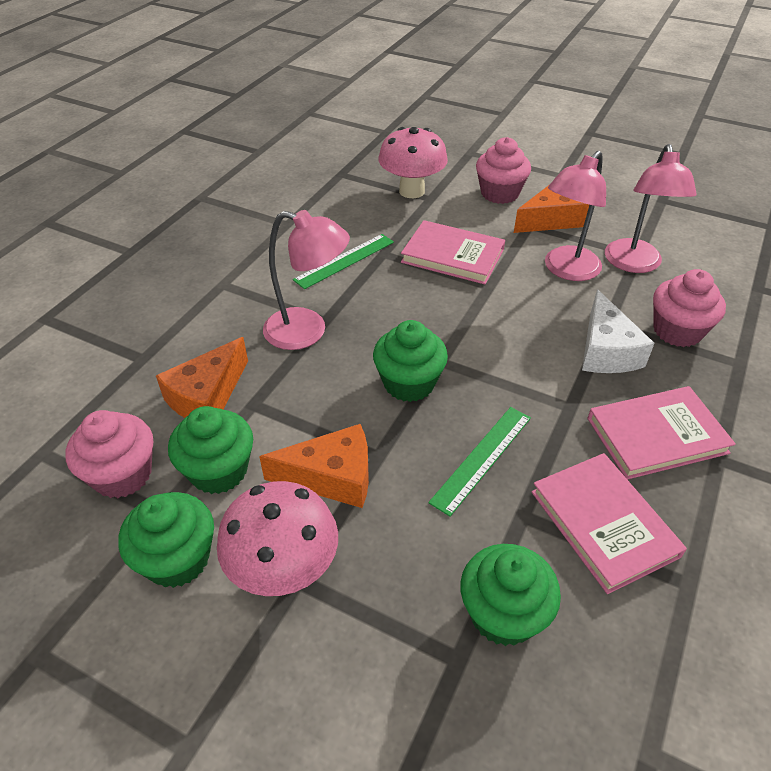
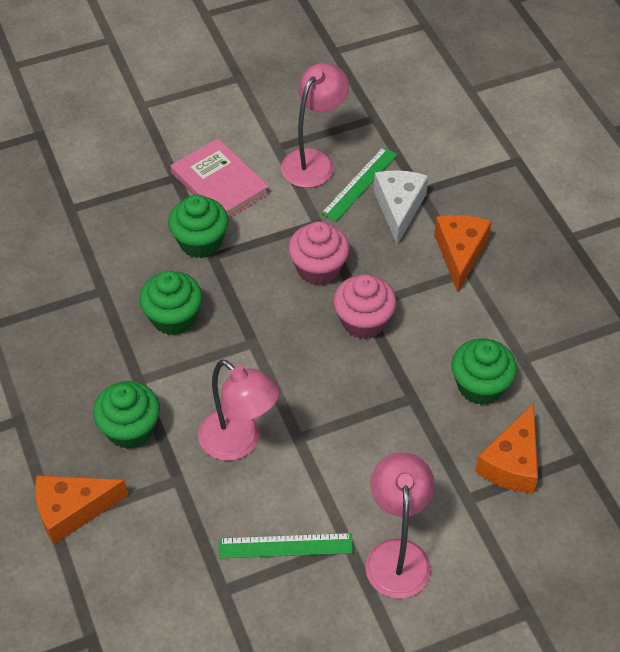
pink book: [401,220,505,284] [531,453,687,594] [587,386,736,480] = 3 -> [171,138,269,218] = 1
pink cupcake: [66,410,153,498] [476,137,531,204] [653,269,726,347] = 3 -> [288,221,350,285] [333,274,396,339] = 2
pink mushroom: [217,481,338,596] [378,127,448,198] = 2 -> none = 0

